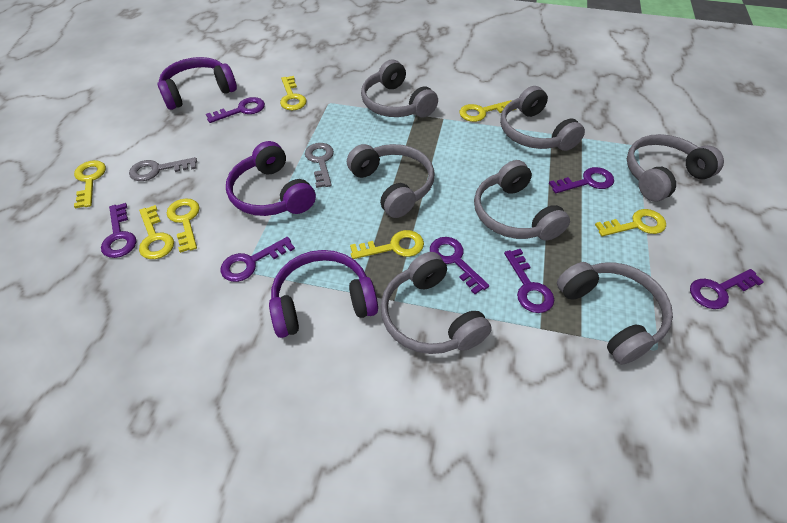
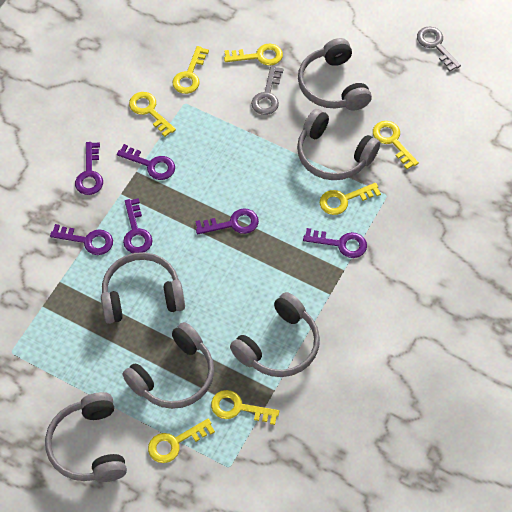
grey headphones: [347,144,435,218] [361,59,438,118] [381,252,492,354] [474,160,570,241] [500,86,585,151] [557,262,673,365] [627,134,724,202] = 7 -> [45,392,127,482] [101,252,185,324] [123,322,214,409] [230,292,320,377] [297,109,380,180] [298,38,372,111] = 6
purple headphones: [158,57,237,110] [226,141,316,216] [269,250,378,338] = 3 -> none = 0
purple key: [101,203,136,258] [206,97,265,123] [220,237,295,282] [430,237,489,294] [504,249,554,313] [549,167,614,193] [690,269,764,309] = 7 -> [50,224,113,255] [75,142,103,195] [117,144,175,180] [123,198,152,253] [195,208,259,234] [303,228,367,258] = 6

